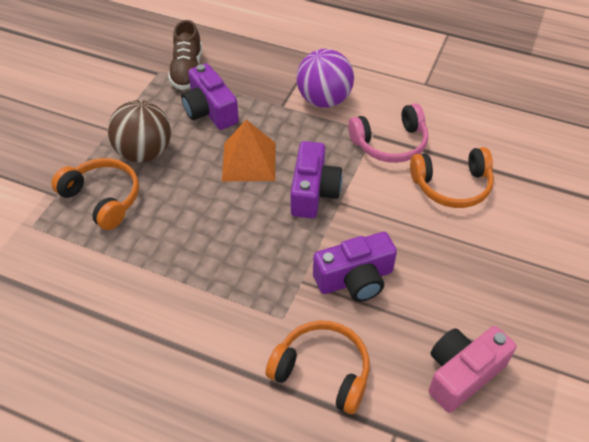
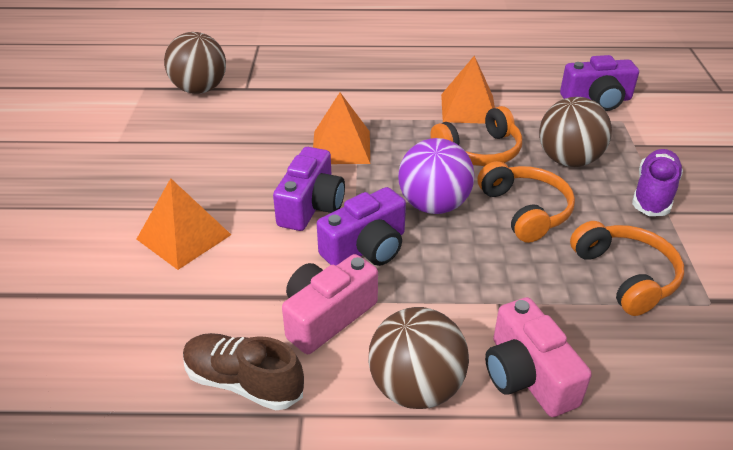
brown ball: [108,100,171,163] = 1 -> [164,32,226,94] [368,307,469,409] [539,97,612,167] = 3
orange pyramid: [222,120,275,181] = 1 -> [137,178,231,270] [313,93,370,164] [441,56,495,124] = 3
pink camera: [429,326,517,413] = 1 -> [282,254,378,354] [485,297,592,417] = 2
pink headphones: [348,103,428,163] = 1 -> none = 0
purple shoe: none = 0 -> [632,149,683,216] = 1

